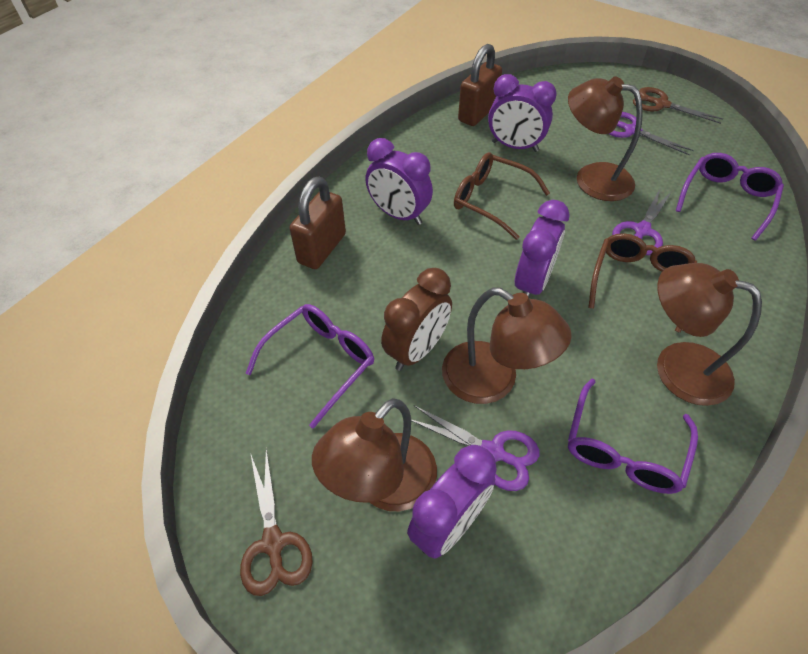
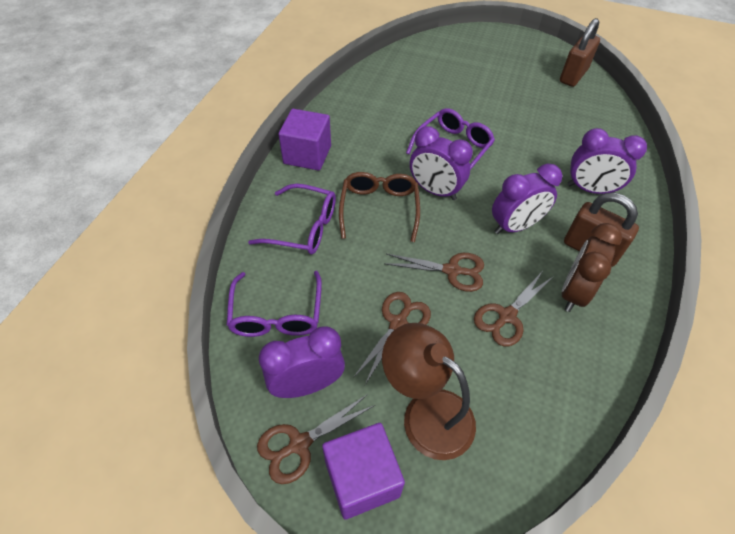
brown glasses: [454,152,550,240] [588,233,697,333] = 2 -> [339,172,420,242] = 1
brown lamp: [312,398,437,511] [442,287,572,404] [568,76,643,201] [657,263,762,406] = 4 -> [382,323,476,460] = 1
brown scissors: [240,448,313,596] [633,87,723,124] = 2 -> [257,394,375,484] [353,292,431,385] [385,253,484,292] [474,272,554,346] = 4
purple cube: none = 0 -> [279,109,331,171] [322,423,405,520] = 2
purple scissors: [411,405,540,491] [609,112,694,156] [612,187,673,255] = 3 -> none = 0

